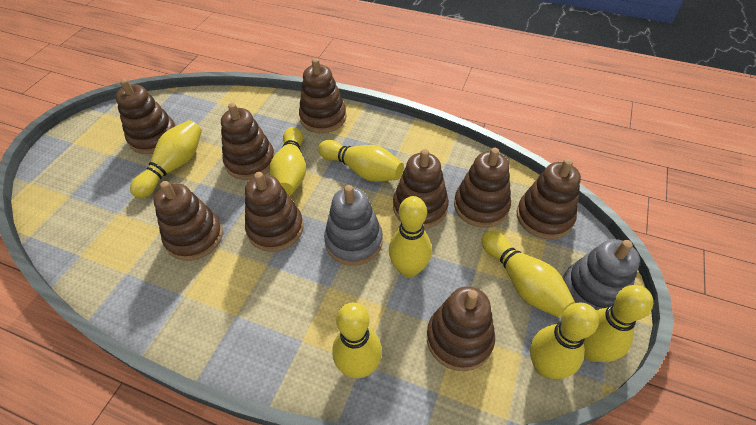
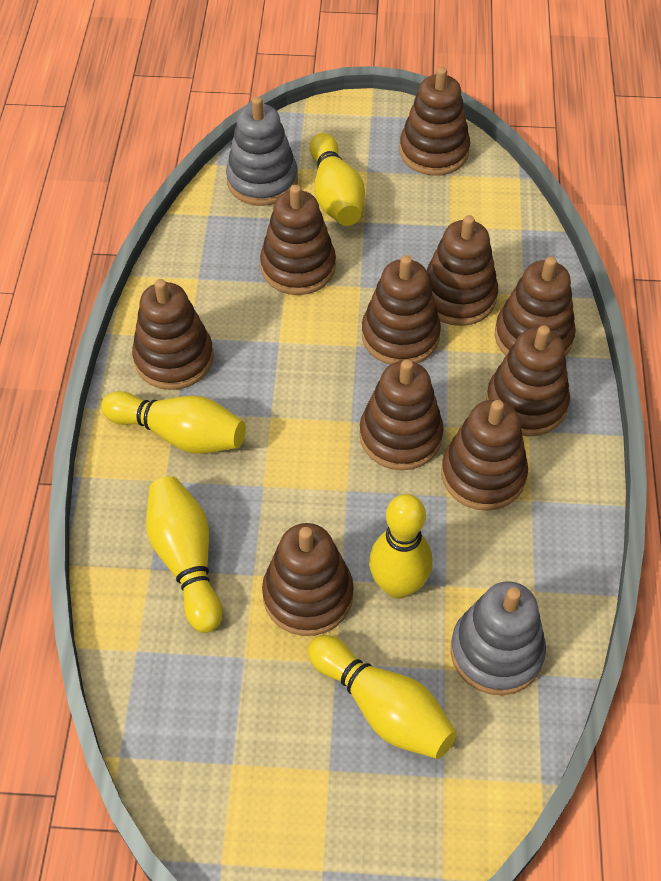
brown stacking toy: [115,79,175,154] [153,181,223,261] [221,103,275,180] [245,172,304,252] [299,58,347,133] [393,149,449,229] [427,286,495,371] [454,148,511,228] [517,159,581,239] = 9 -> [132,279,214,390] [260,185,336,295] [262,523,354,636] [359,360,444,470] [362,255,441,365] [399,67,470,176] [427,215,498,326] [441,400,528,511] [486,325,570,436] [495,256,576,356] = 10
yellow bowling pin: [130,120,202,198] [269,127,306,196] [318,140,404,182] [332,303,382,378] [389,196,432,278] [482,231,575,318] [530,303,599,379] [584,285,653,362] = 8 -> [101,391,246,454] [146,476,223,633] [308,635,457,759] [310,133,365,226] [369,494,433,599] = 5

